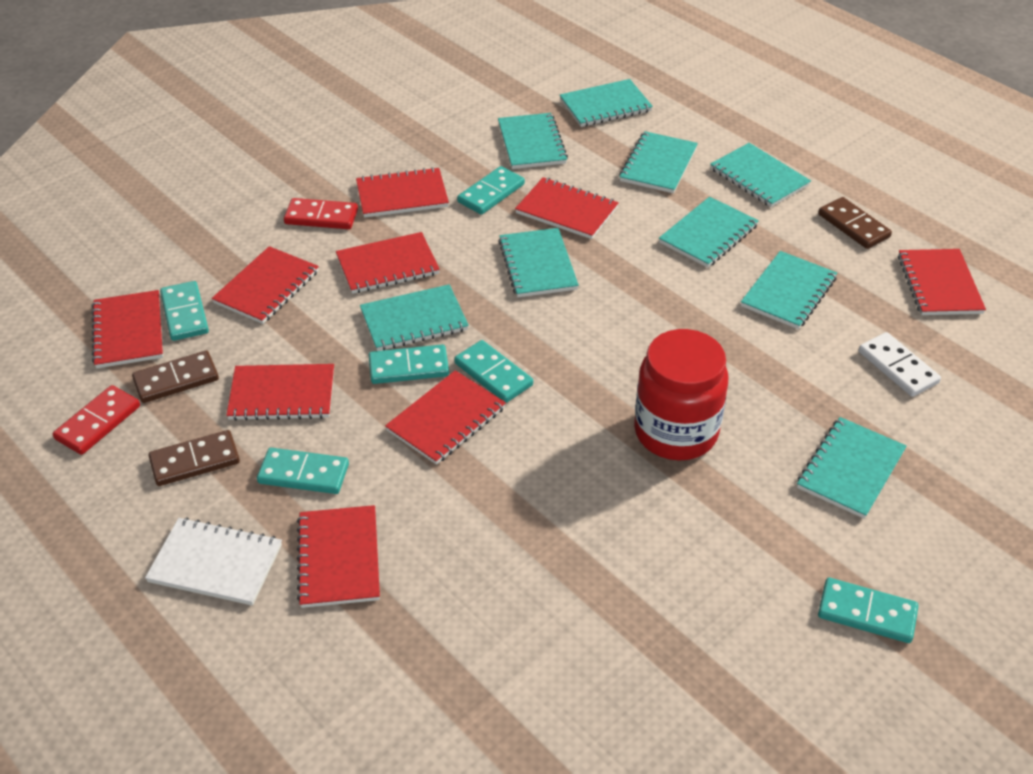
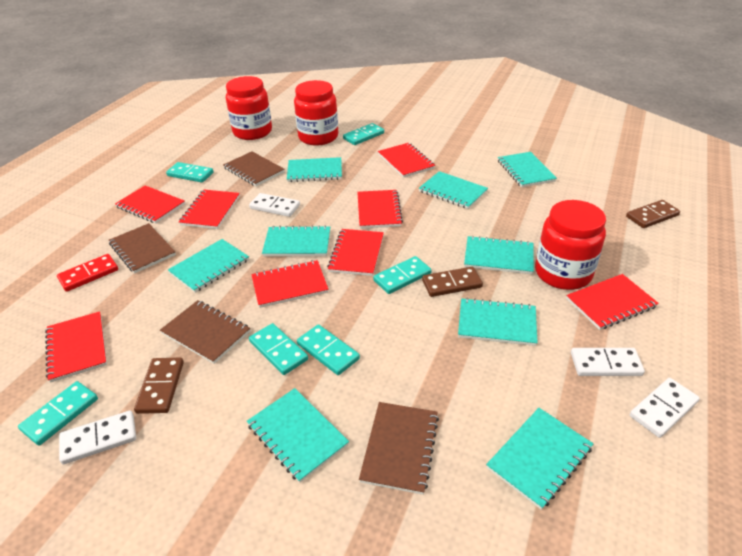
brown notebook: none = 0 -> [109,223,176,273] [160,300,250,364] [223,151,285,186] [359,402,439,495] = 4
red domino: [53,385,140,455] [284,198,358,229] = 2 -> [57,254,118,292] = 1
red jar: [634,329,728,460] = 1 -> [226,76,272,140] [294,80,338,145] [535,200,606,290] = 3
red notebook: [91,290,163,368] [212,246,319,324] [226,364,334,421] [297,505,380,608] [336,232,440,294] [356,167,449,218] [385,370,506,465] [515,177,619,239] [898,249,986,315] = 9 -> [45,311,107,383] [115,185,185,223] [179,190,240,229] [251,260,328,308] [327,229,384,276] [357,190,403,229] [378,143,435,178] [566,274,659,330] = 8
white domino: [859,332,941,397] = 1 -> [59,410,136,464] [249,193,300,217] [571,348,645,376] [630,378,700,438] = 4
white notebook: [145,517,282,606] = 1 -> none = 0

